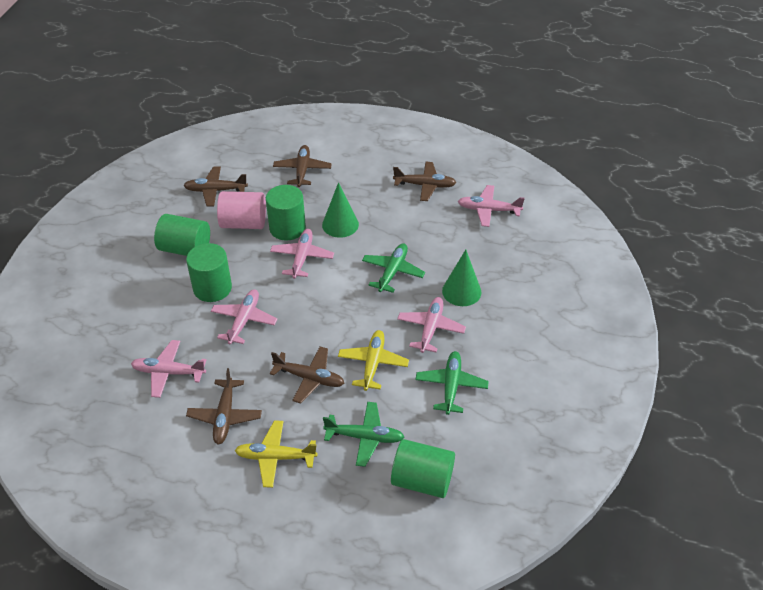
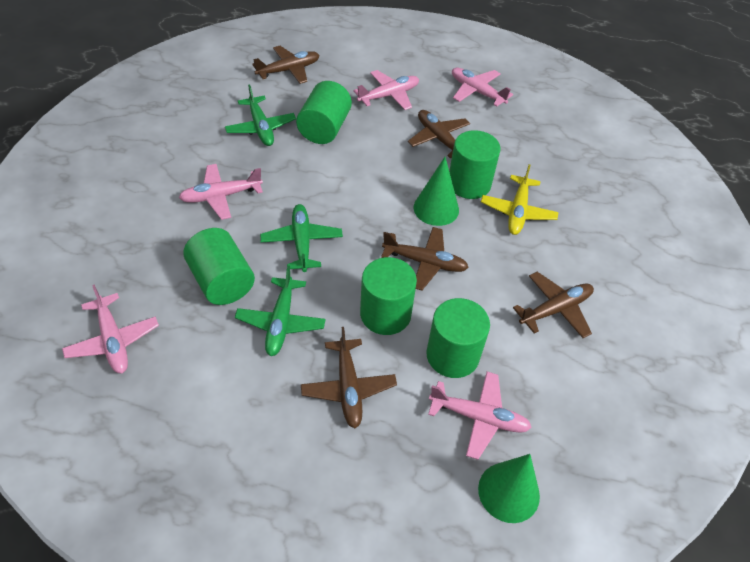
green cylinder: [154,214,210,256] [186,243,232,302] [266,185,306,241] [391,439,455,498] = 4 -> [183,228,255,305] [296,81,352,144] [360,257,417,335] [426,298,490,378] [449,130,500,199] = 5
pink cylinder: [217,191,266,229] = 1 -> none = 0
yellow plane: [235,420,318,488] [338,330,409,391] = 2 -> [481,164,559,235] = 1

